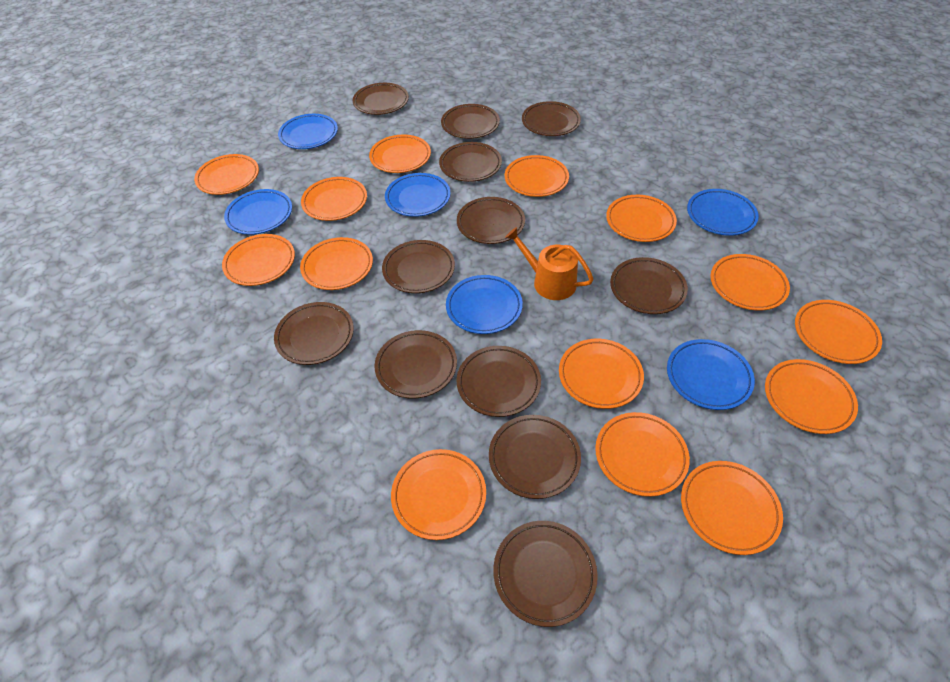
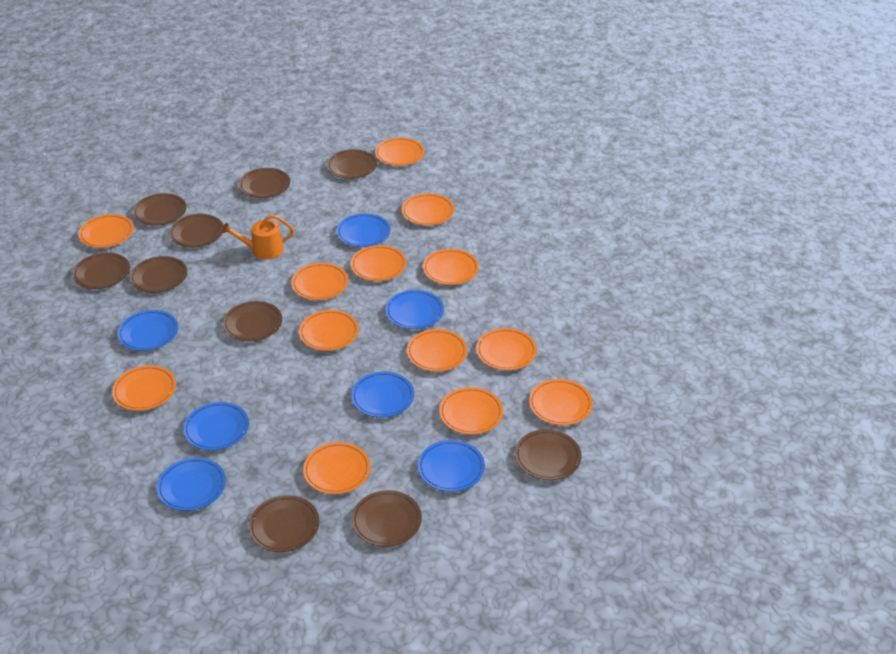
blue plate: [224,189,292,235] [278,114,338,149] [385,173,451,217] [446,275,523,334] [667,339,755,410] [687,189,759,236] = 6 -> [118,310,178,351] [157,458,226,511] [183,402,249,450] [336,213,391,247] [351,372,414,418] [385,290,444,329] [418,440,485,492] = 7
brown plate: [274,302,354,365] [353,83,409,115] [375,330,457,399] [382,240,455,293] [439,142,502,182] [441,104,500,139] [457,197,525,244] [457,346,541,417] [489,415,581,499] [493,521,598,627] [522,101,581,136] [610,257,688,314] = 12 -> [72,252,130,289] [130,256,187,293] [133,193,186,226] [169,214,223,248] [223,301,282,341] [239,168,290,198] [249,495,320,552] [327,149,377,179] [352,490,422,547] [515,429,582,480] = 10
orange plate: [194,154,259,195] [222,234,295,286] [300,237,373,290] [301,177,367,221] [369,135,431,173] [391,449,486,540] [505,155,569,197] [559,339,644,409] [595,412,690,497] [606,195,677,242] [681,461,783,555] [711,254,790,311] [765,359,858,434] [795,300,882,364] = 14 -> [78,214,134,248] [112,365,176,411] [291,263,348,300] [299,310,359,351] [303,442,371,494] [351,245,407,281] [375,137,425,166] [402,193,454,226] [407,329,468,372] [423,249,479,285] [439,387,503,434] [476,328,537,370] [529,379,593,425] = 13

